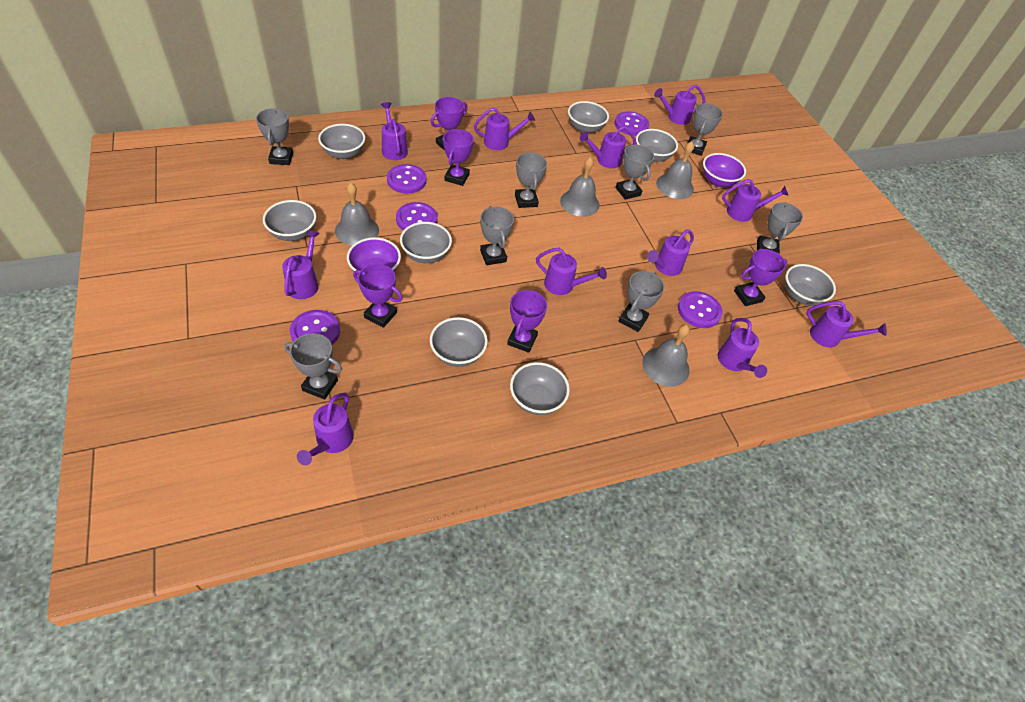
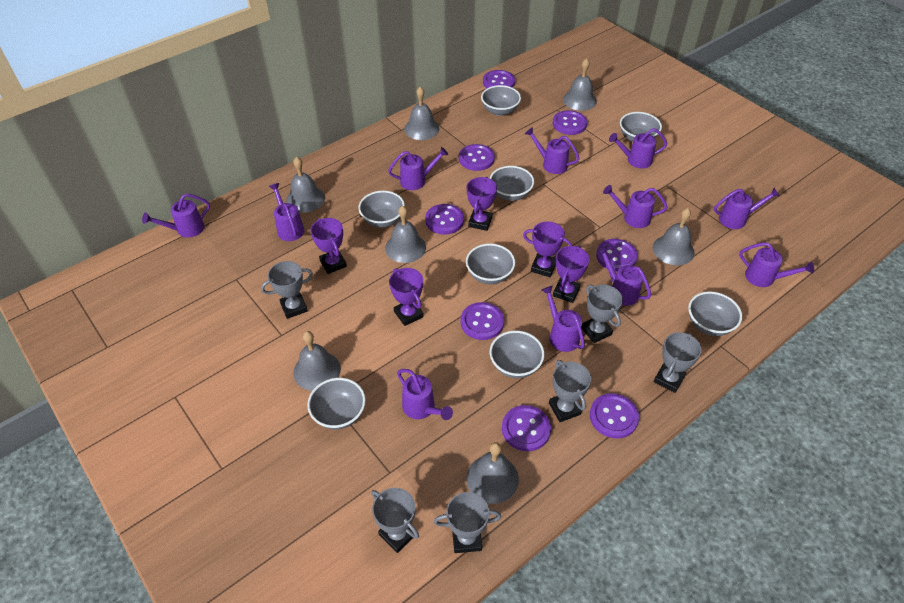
grey bell: [335,183,379,246] [560,157,599,217] [642,325,690,387] [656,141,694,199] = 4 -> [286,157,325,213] [293,331,341,391] [385,206,426,263] [404,87,439,140] [466,442,519,504] [563,58,597,111] [653,208,694,265] = 7
grey trophy: [256,108,293,165] [285,333,342,400] [480,206,514,265] [515,152,547,208] [616,145,654,200] [618,271,665,332] [688,103,723,156] [757,202,803,254] = 8 -> [261,261,313,319] [371,488,419,553] [434,492,502,553] [549,360,591,422] [582,285,623,343] [654,332,702,393] = 6
purple bowl: [347,237,401,275] [703,153,746,187] = 2 -> none = 0
purple button: [290,310,340,345] [387,164,427,194] [396,202,438,231] [615,111,649,136] [678,291,723,328] = 5 -> [425,204,464,235] [459,144,495,171] [460,302,504,340] [483,70,515,88] [502,405,551,451] [553,110,587,135] [590,393,639,439] [596,239,638,272] = 8

